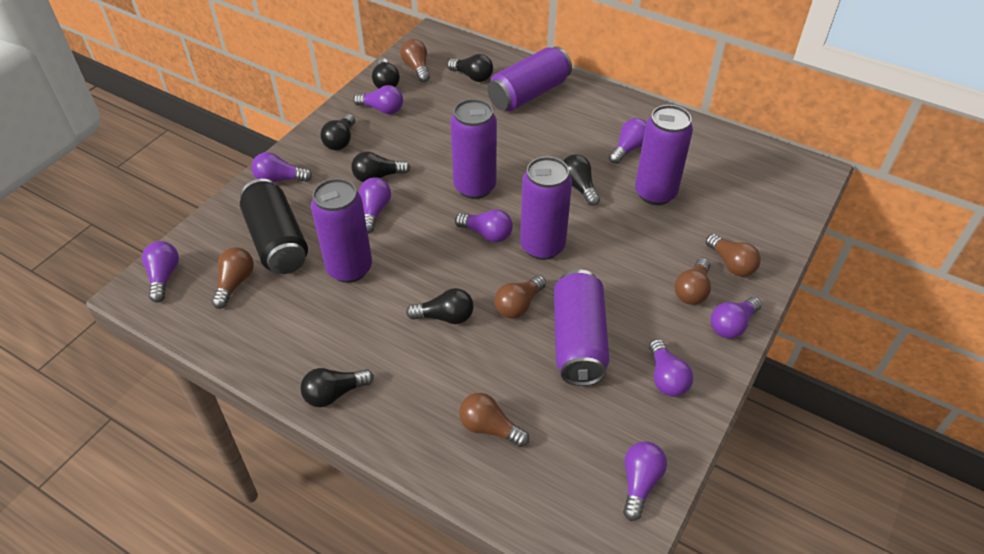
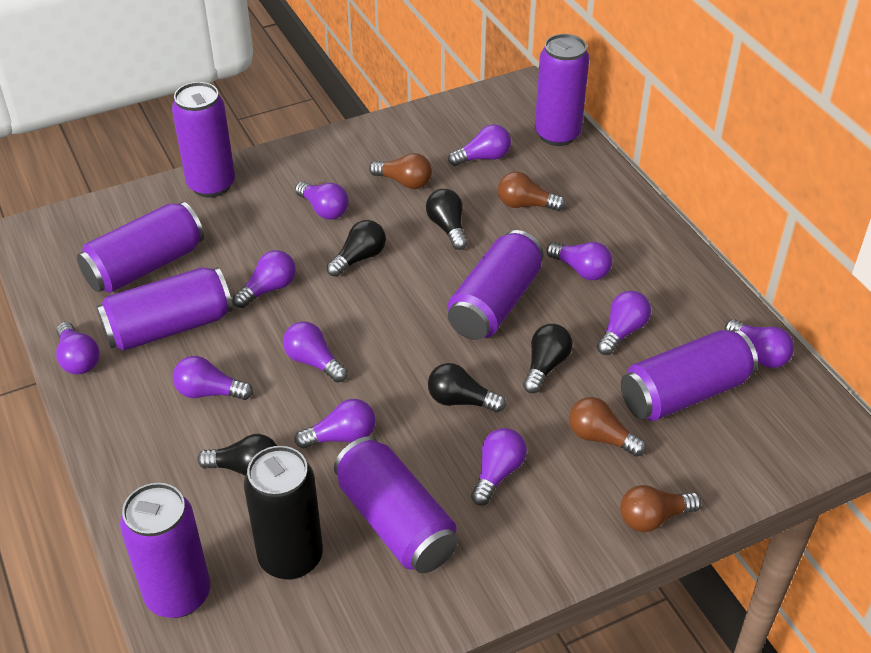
black light bulb: [300,368,374,407] [320,114,355,150] [351,152,410,182] [372,58,400,89] [406,288,474,324] [447,54,493,82] [563,154,600,206] = 7 -> [197,434,277,476] [327,220,386,277] [426,189,468,250] [428,363,506,412] [523,324,573,393] = 5
brown light bulb: [212,247,254,309] [400,39,430,82] [459,393,529,447] [494,275,546,319] [675,258,711,305] [706,234,761,277] = 6 -> [369,153,432,189] [498,172,566,211] [569,397,646,457] [620,485,701,532] = 4
purple can: [311,178,372,283] [450,99,497,199] [487,46,572,111] [520,157,572,260] [554,270,610,386] [635,105,693,205] = 6 -> [77,202,204,293] [96,267,233,351] [120,483,210,618] [172,82,235,198] [334,436,458,573] [448,230,544,340] [535,34,589,146] [621,329,758,421] = 8
purple light bulb: [142,241,179,303] [251,152,312,182] [353,85,403,114] [359,177,391,233] [455,209,513,242] [609,118,646,164] [623,441,667,521] [649,339,693,397] [711,297,762,339] = 9 -> [56,322,100,375] [173,356,253,400] [233,250,296,308] [283,321,348,383] [295,181,349,220] [295,399,376,449] [448,124,511,166] [471,428,527,506] [546,242,613,280] [597,291,651,355] [725,319,794,368] = 11

